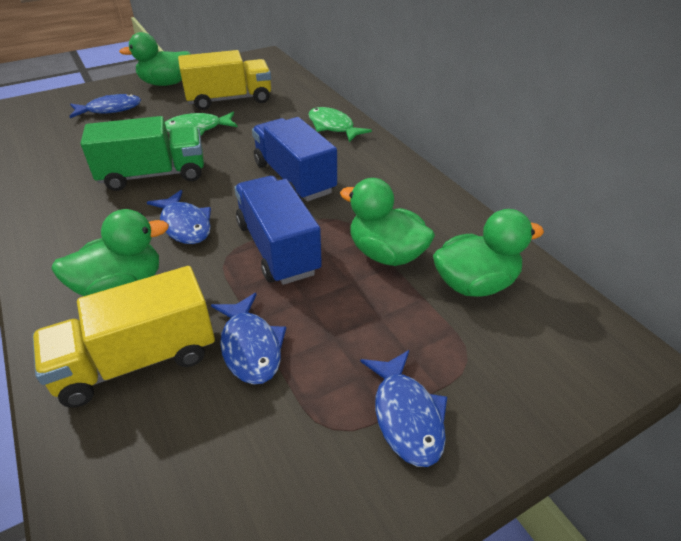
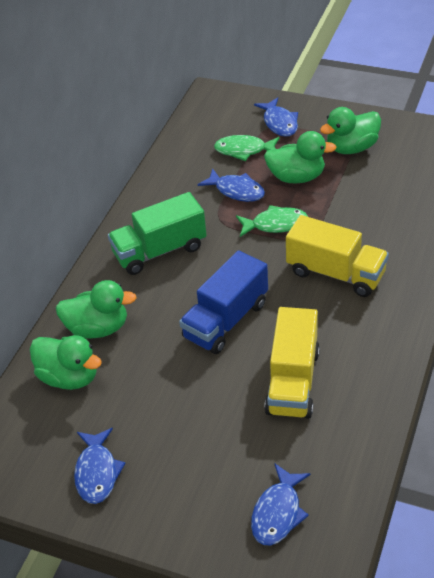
blue truck: [234,176,322,285] [252,117,337,201] = 2 -> [179,250,268,354] = 1

